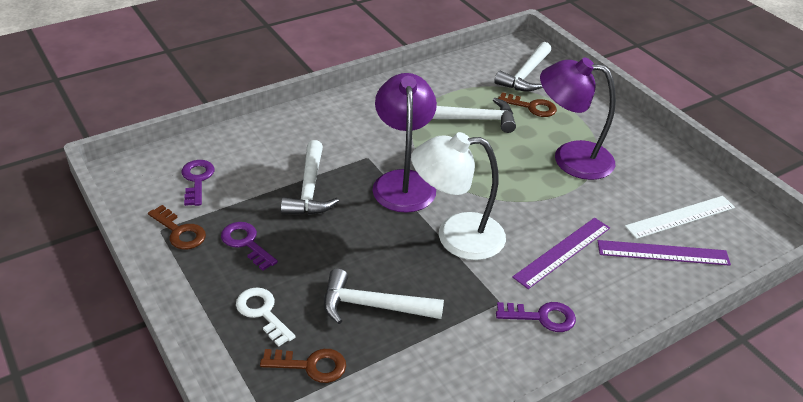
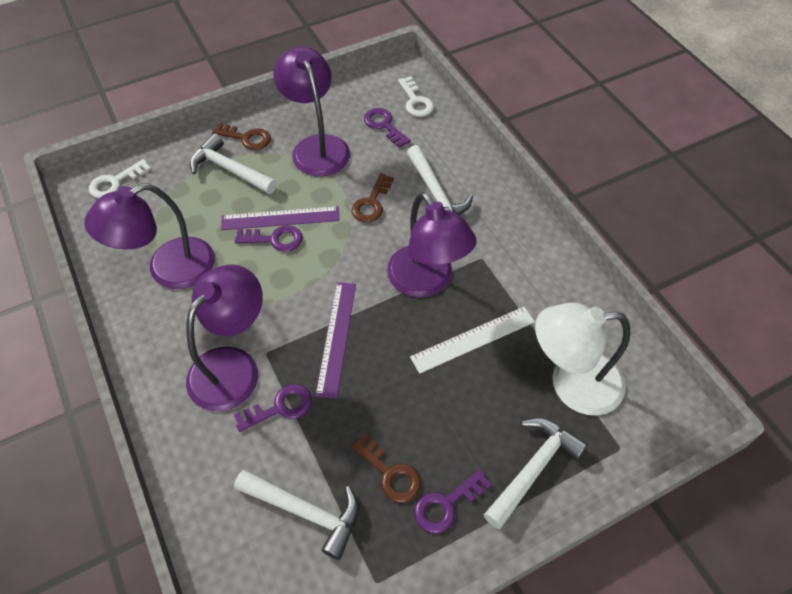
purple key: [182,160,214,206] [221,222,278,271] [496,302,576,332] = 3 -> [234,225,303,252] [234,384,312,432] [364,108,411,148] [414,469,492,533] = 4
purple lamp: [372,73,437,213] [540,58,616,180] = 2 -> [84,183,215,289] [186,264,263,411] [274,46,350,177] [387,192,476,298] = 4
white key: [236,287,295,347] = 1 -> [89,159,151,198] [398,76,434,117] = 2

